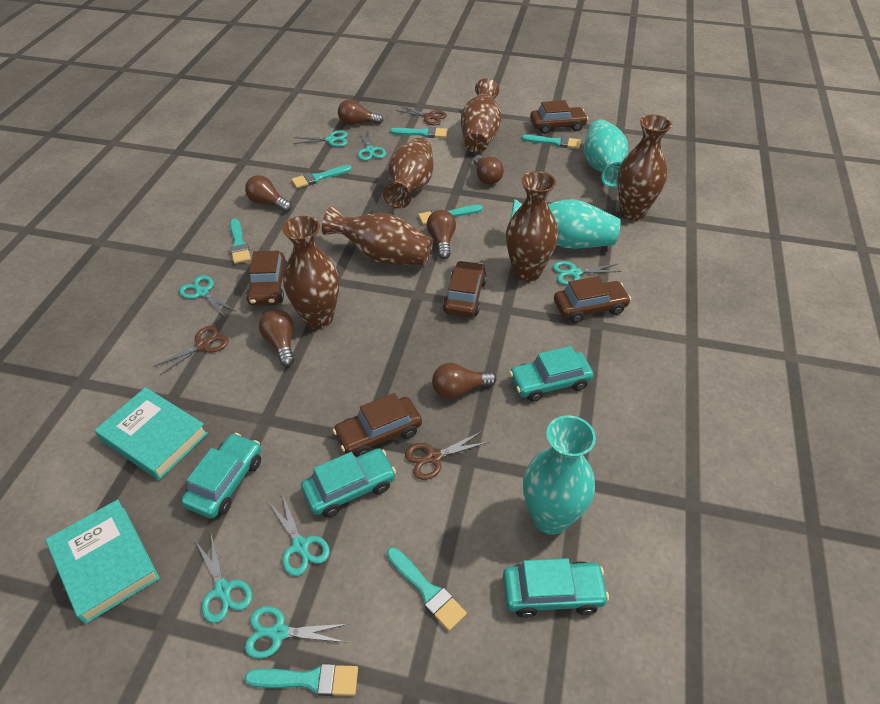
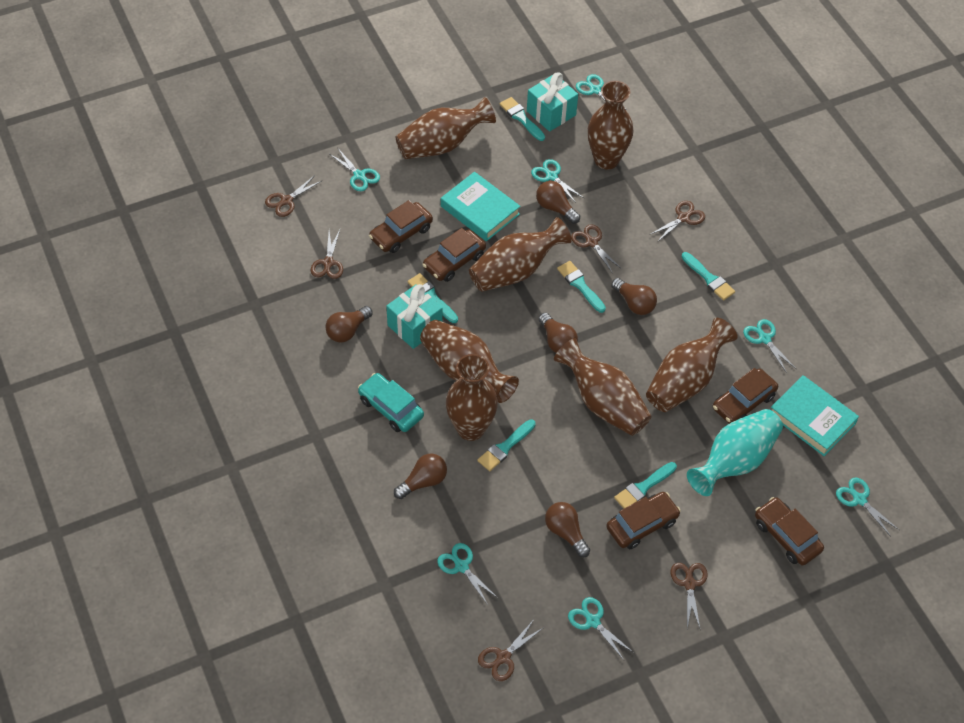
brown scissors: [153,325,229,375] [395,105,447,125] [405,431,489,480] = 3 -> [265,175,323,217] [310,230,343,279] [478,621,543,681] [571,224,622,273] [649,201,705,242] [671,563,708,628] = 6
brown vase: [282,216,339,329] [322,206,433,266] [383,138,433,209] [461,78,502,153] [506,171,558,282] [617,115,672,220] = 6 -> [395,97,496,159] [420,320,519,403] [446,354,498,441] [469,217,572,292] [554,338,652,436] [588,81,634,169] [646,318,738,412] = 7
turquoise brush: [230,219,251,264] [245,664,358,696] [291,165,352,188] [387,547,467,631] [390,127,448,138] [418,205,483,225] [522,135,581,149] = 7 -> [407,273,458,323] [477,419,536,471] [500,97,545,141] [557,261,606,313] [614,462,677,508] [682,252,735,300] = 6
turquoise car: [181,433,261,519] [301,448,396,517] [503,558,609,618] [509,346,594,402] = 4 -> [358,373,424,432] = 1
turquoise gift: none = 0 -> [386,284,442,349] [527,72,578,132] = 2
turquoise vase: [510,199,621,249] [523,415,596,535] [584,119,628,188] = 3 -> [687,409,783,496] = 1

